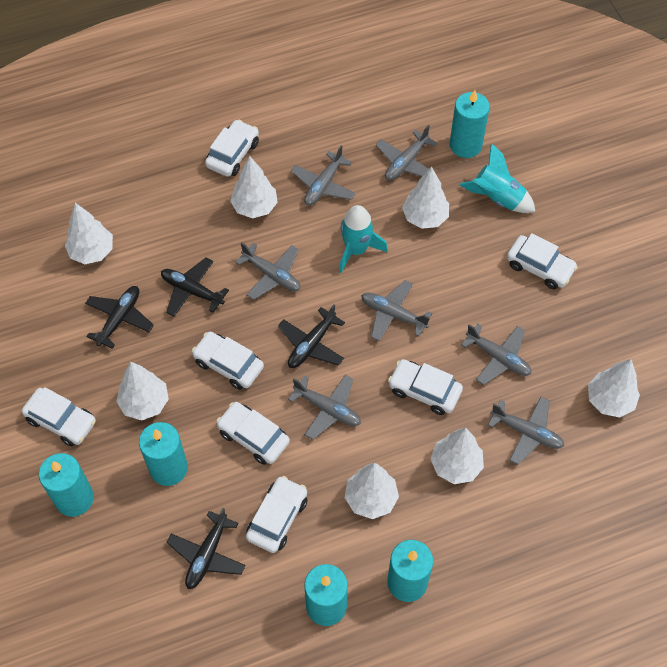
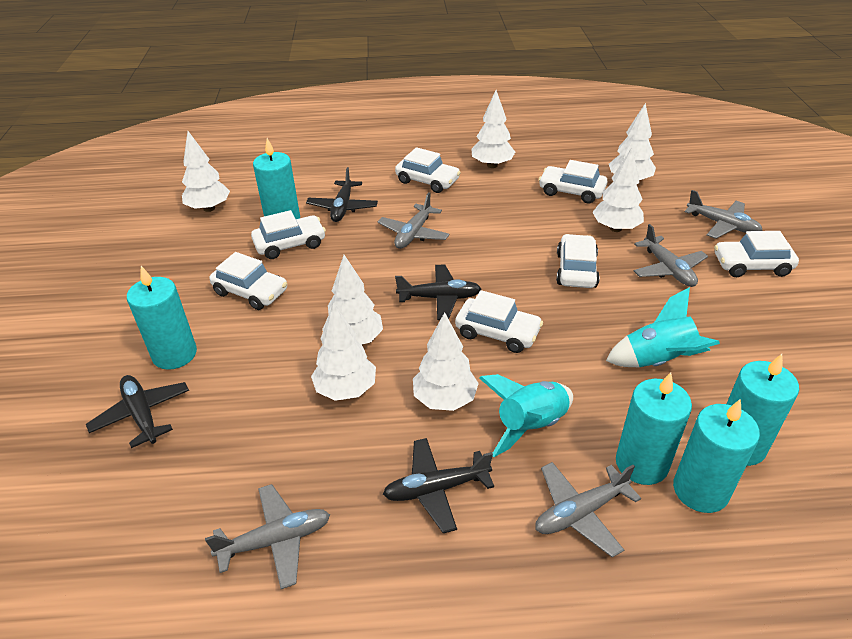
grey plane: [235,242,300,300] [288,375,361,440] [291,145,356,206] [361,280,432,341] [376,125,437,181] [461,324,531,385] [488,397,564,465] = 7 -> [205,484,330,589] [378,192,450,249] [535,462,641,558] [634,224,708,287] [684,190,763,239] = 5

